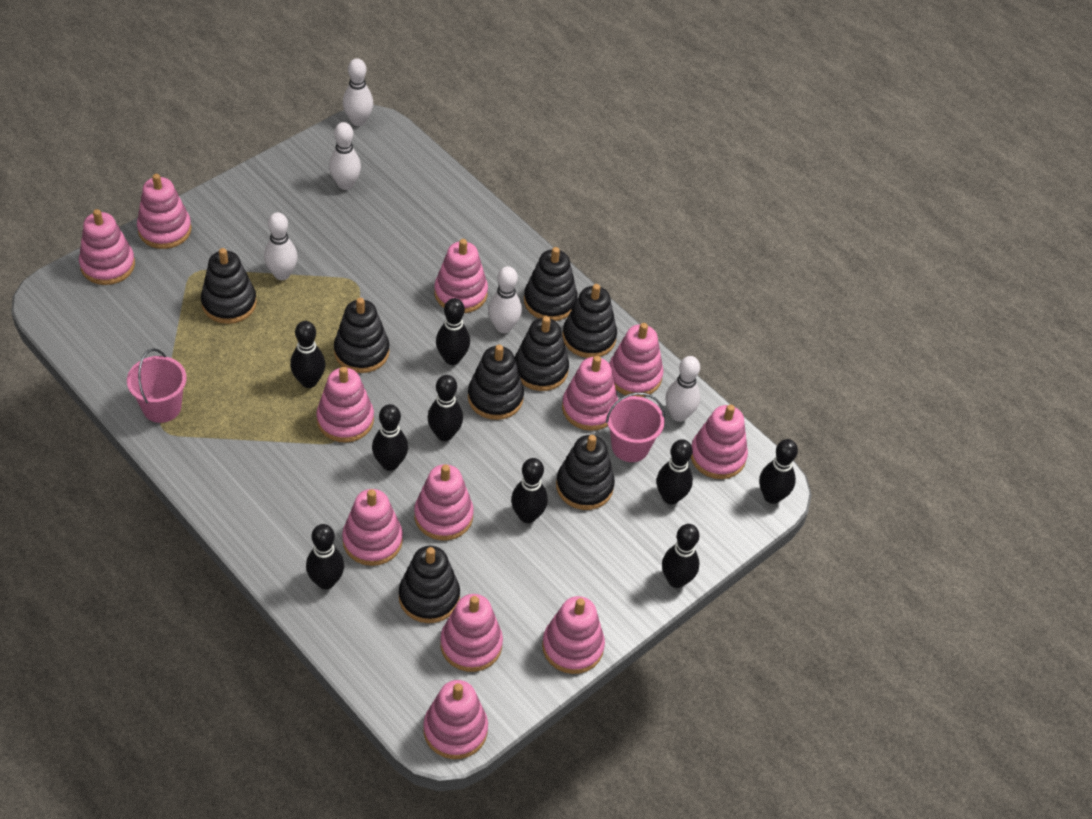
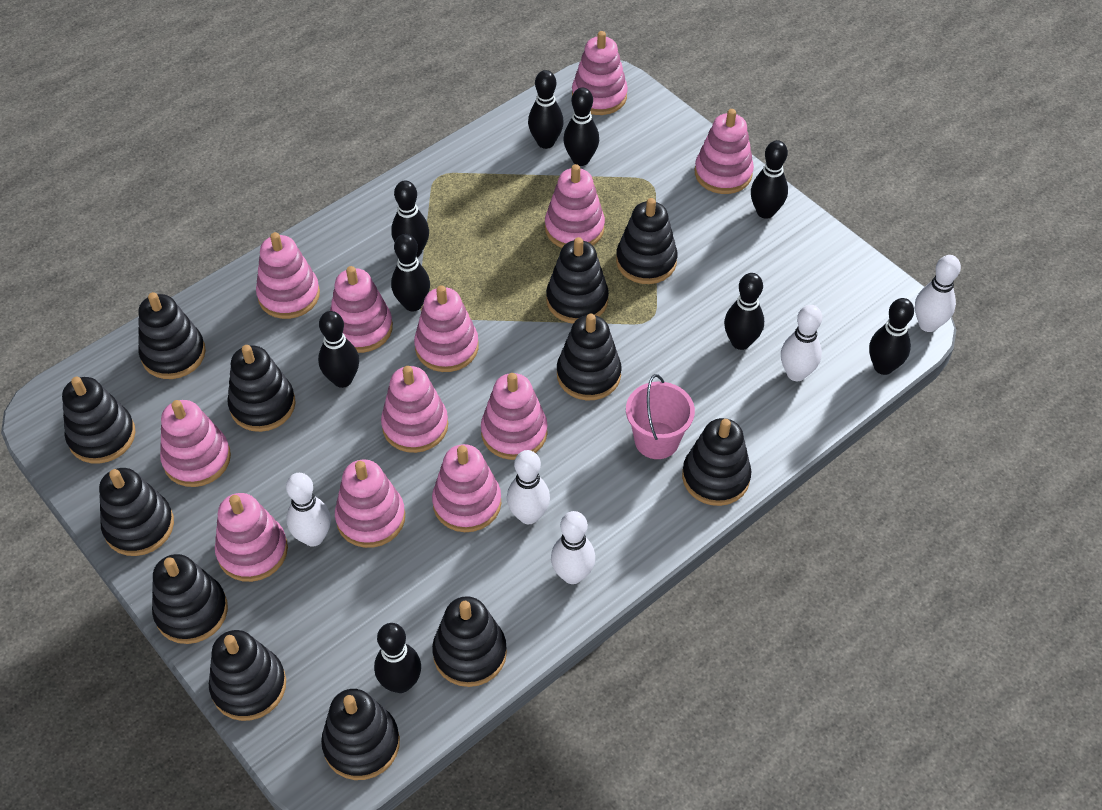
black stacking toy: [201,248,257,324] [334,298,390,373] [399,546,460,623] [468,345,524,420] [515,316,569,391] [524,247,578,321] [556,435,615,510] [563,284,617,358] = 8 -> [62,377,135,464] [99,468,174,556] [139,292,206,379] [152,554,228,644] [209,630,286,721] [227,345,296,432] [321,689,400,780] [432,596,507,687] [546,237,609,324] [557,314,621,401] [616,198,678,284] [682,418,751,506] = 12
pink bucket: [127,349,187,423] [606,392,665,462] = 2 -> [626,374,695,459] = 1

